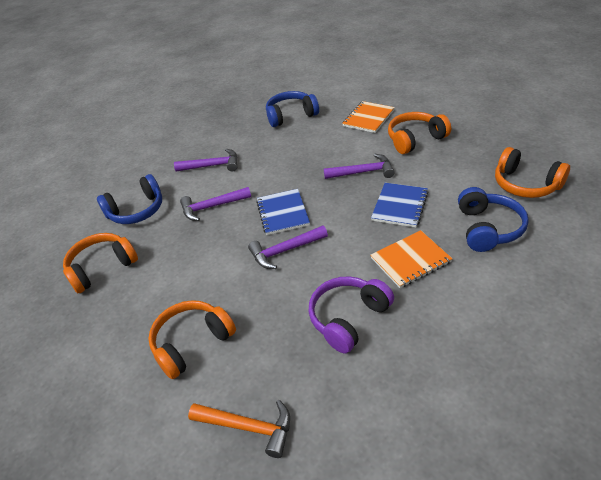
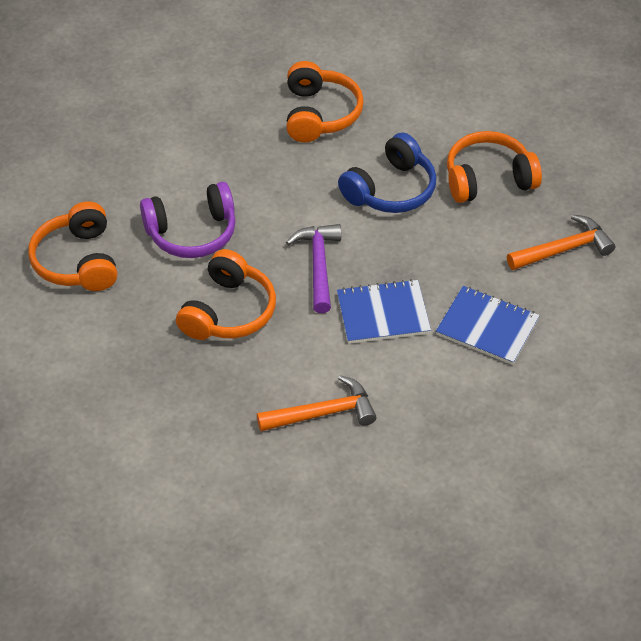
blue headphones: [97,174,162,224] [266,91,319,127] [458,187,529,252] = 3 -> [338,132,437,213] = 1
orange hammer: [188,400,290,458] = 1 -> [257,375,377,431] [507,214,615,270] = 2
orange notebook: [342,101,395,133] [371,230,453,288] = 2 -> none = 0
purple hammer: [174,149,237,172] [180,187,251,221] [248,225,328,269] [324,154,395,179] = 4 -> [286,224,341,313] = 1

